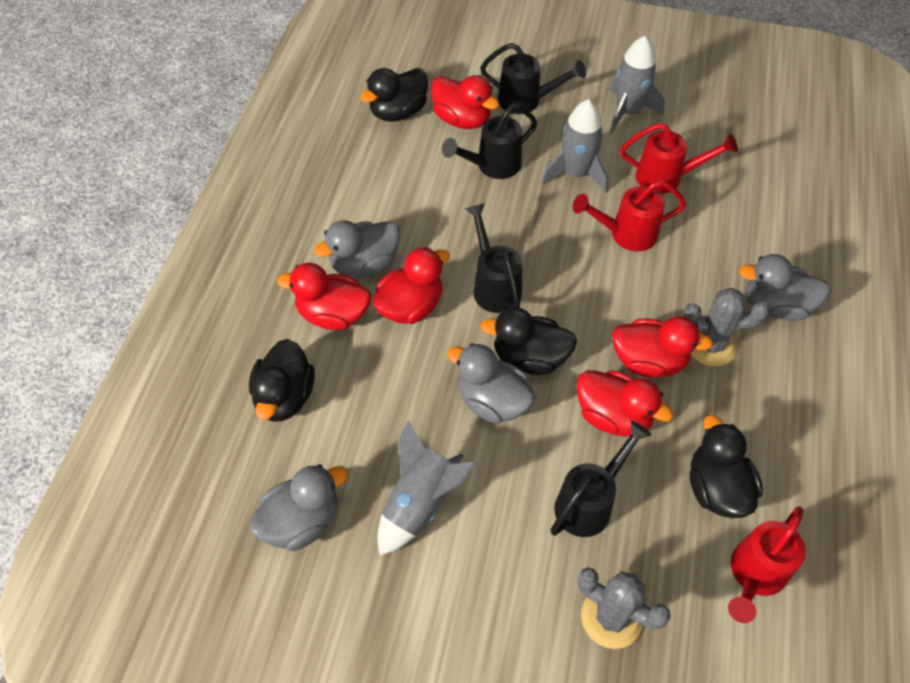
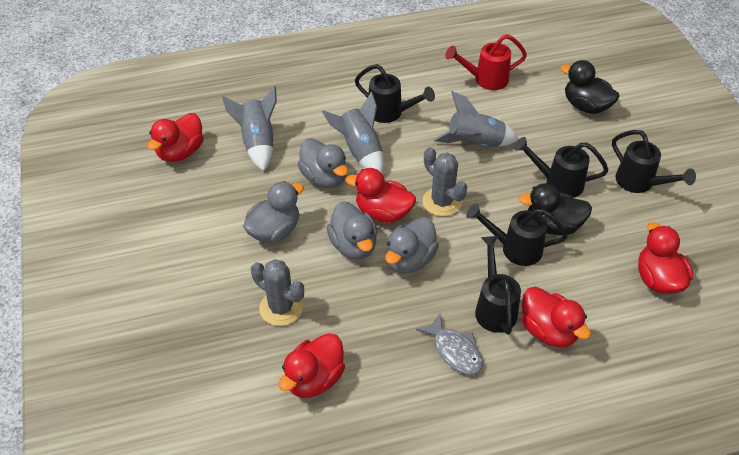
black duck: [249,339,315,422] [360,68,428,122] [480,307,577,375] [690,415,763,518] = 4 -> [519,183,592,235] [560,60,620,114] = 2
black watering can: [442,105,537,179] [465,203,522,313] [480,43,586,114] [551,421,651,537] = 4 -> [355,64,435,123] [466,203,568,266] [475,236,521,334] [514,137,608,198] [612,130,696,193] = 5
grey fish: none = 0 -> [416,314,483,375] = 1
red watering can: [572,180,686,251] [620,123,738,194] [728,507,806,623] = 3 -> [445,34,527,90] = 1

